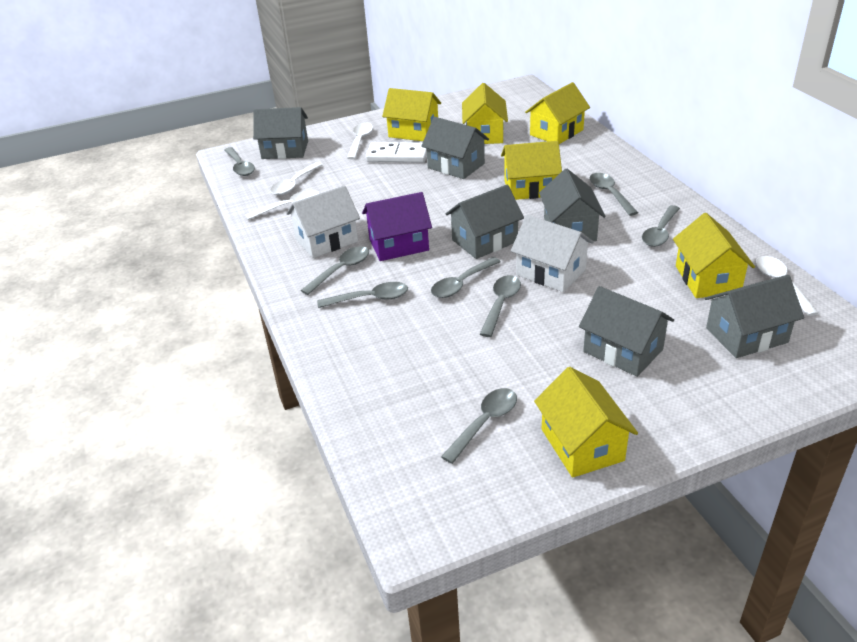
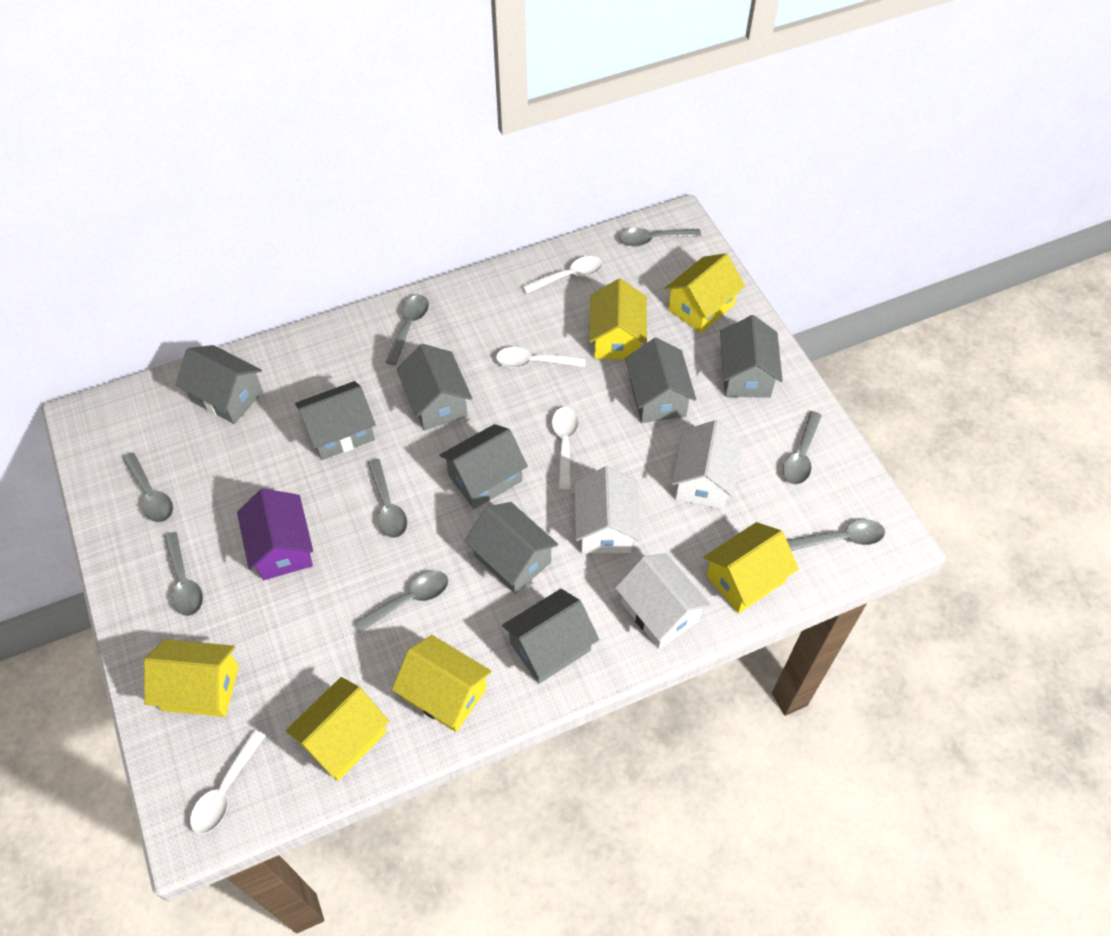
grey house: [253,107,308,159] [421,117,489,179] [446,185,524,259] [539,169,606,241] [579,286,674,377] [705,275,804,358] = 6 -> [176,345,263,424] [295,381,376,460] [397,344,472,431] [440,424,528,509] [465,502,558,594] [502,589,599,684] [625,337,696,423] [720,315,783,398] = 8
white domino: [366,142,427,163] = 1 -> none = 0
white house: [286,185,360,258] [511,215,593,292] = 2 -> [574,466,640,553] [615,553,711,649] [672,420,743,509] = 3

